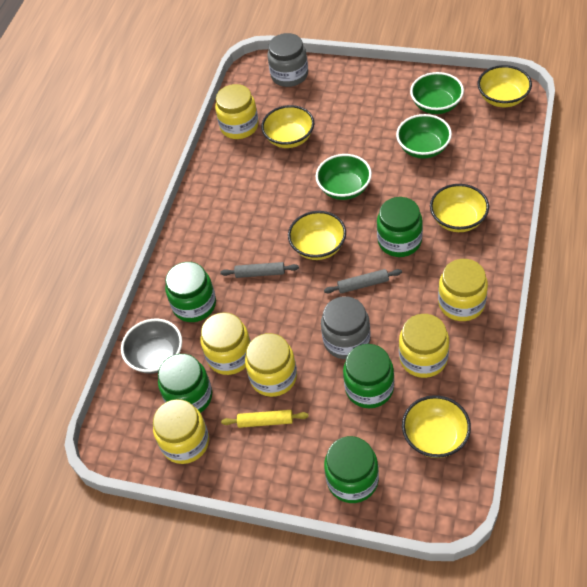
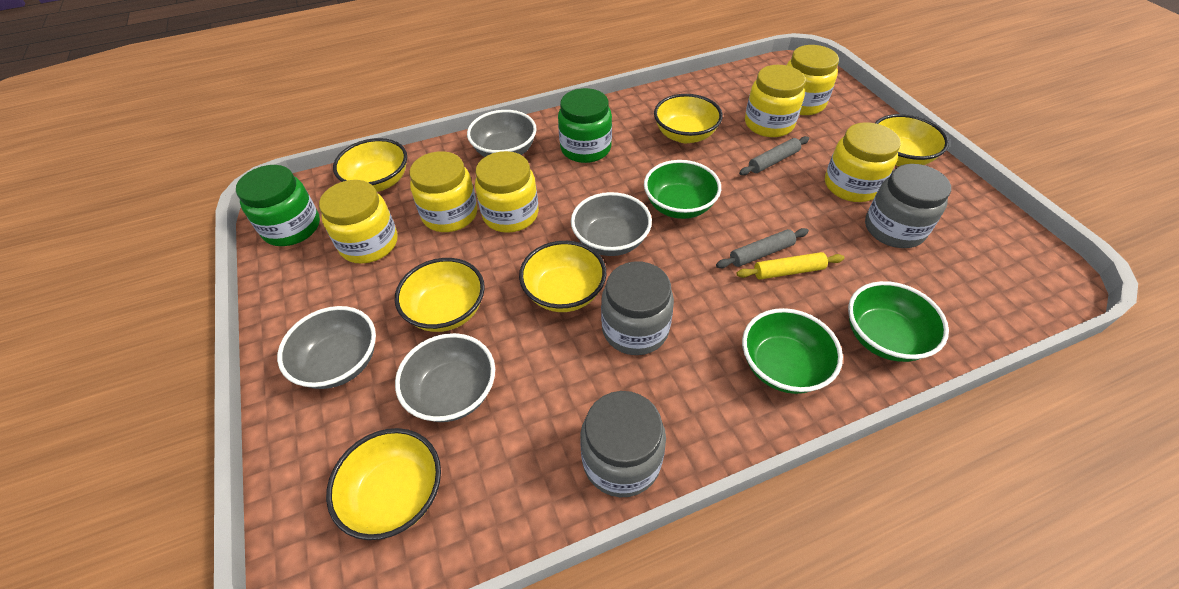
green jar: [158,354,212,413] [165,262,216,322] [324,436,379,503] [343,344,394,408] [377,197,423,257] = 5 -> [236,165,320,246] [558,88,612,163] = 2
grey bowl: [121,319,182,374] = 1 -> [277,306,376,389] [395,333,495,422] [467,110,537,157] [571,192,652,256] = 4
grey jar: [267,33,308,87] [321,296,370,359] = 2 -> [580,391,666,497] [601,261,674,355] [865,164,951,248] = 3
yellow bowl: [261,105,314,148] [288,211,346,260] [402,395,471,458] [430,184,489,232] [478,65,532,107] = 5 -> [326,428,441,540] [333,138,407,192] [395,258,485,332] [519,241,606,312] [654,94,723,143] [875,114,949,166] = 6

